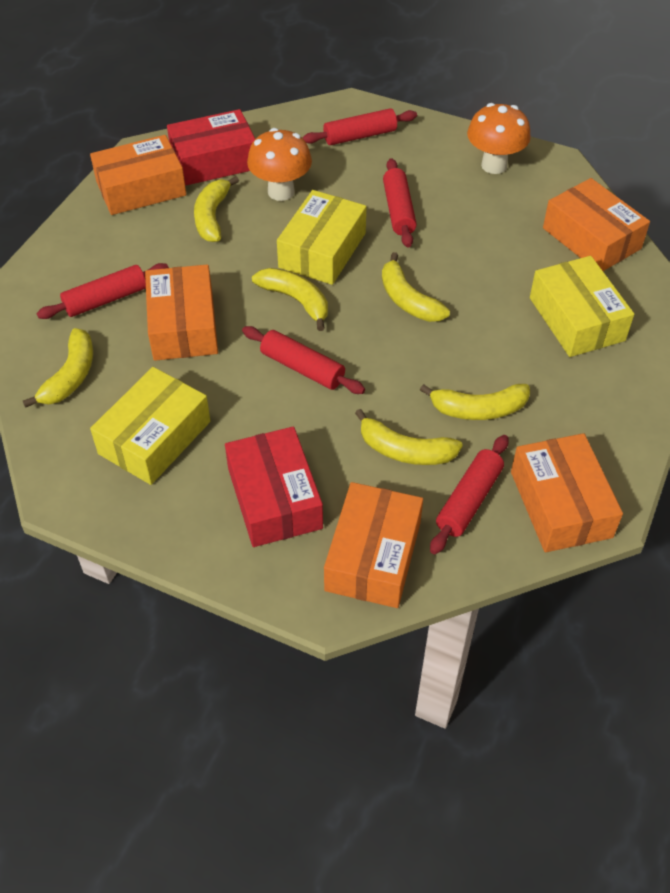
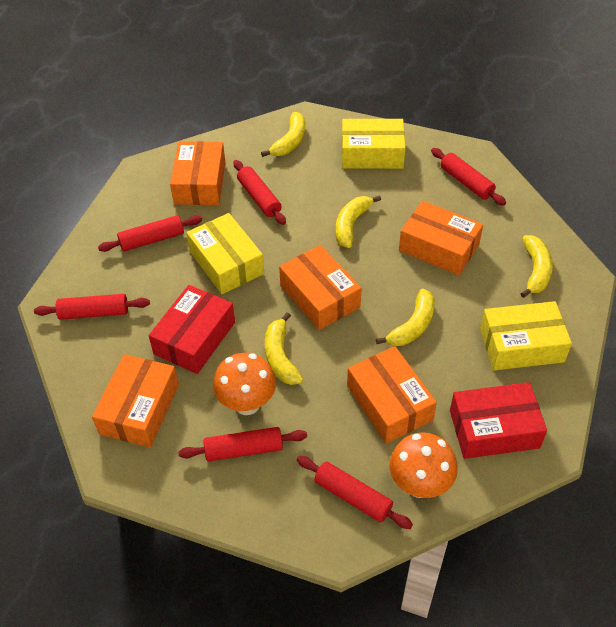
red rolling pin: [37,263,169,319] [242,326,365,394] [303,108,417,145] [383,158,417,247] [430,435,509,554] = 5 -> [34,294,150,320] [98,215,202,252] [178,427,307,462] [233,160,286,225] [297,456,413,529] [431,148,506,206] = 6
yellow banana: [23,328,93,408] [194,176,239,242] [252,268,328,331] [355,409,463,465] [382,252,450,322] [420,384,530,420] = 6 -> [261,112,305,157] [265,312,303,385] [336,195,381,248] [376,289,435,346] [520,235,553,298] = 5

